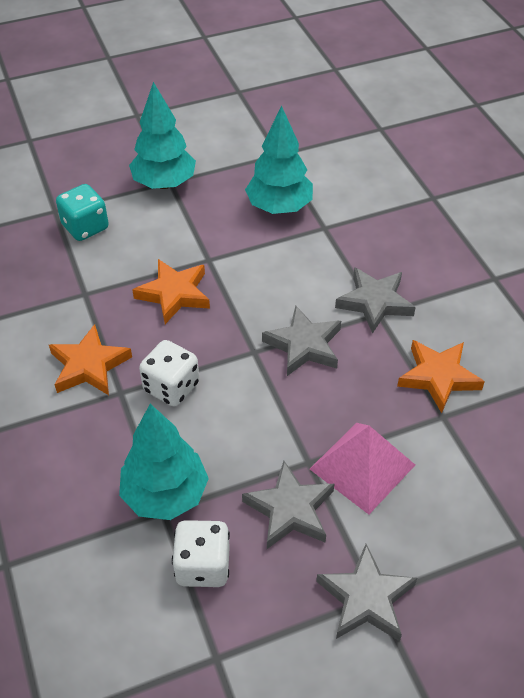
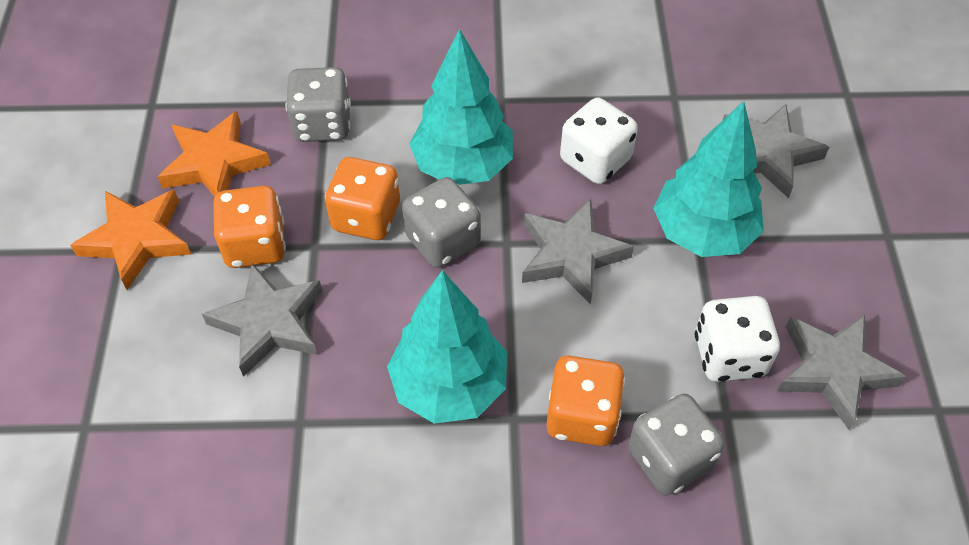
grey dice: none = 0 -> [285,67,351,142] [402,177,481,268] [628,394,725,496] = 3
orange dice: none = 0 -> [213,186,286,268] [325,157,400,240] [546,356,625,446] = 3
orange star: [49,324,132,395] [132,259,210,324] [397,340,485,413] = 3 -> [70,190,191,290] [158,111,271,197] = 2
pink pyramid: [310,423,415,514] = 1 -> none = 0
turquoise dice: [56,184,109,241] = 1 -> none = 0

